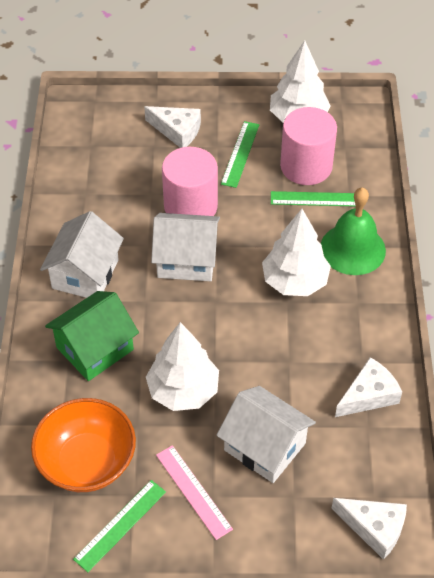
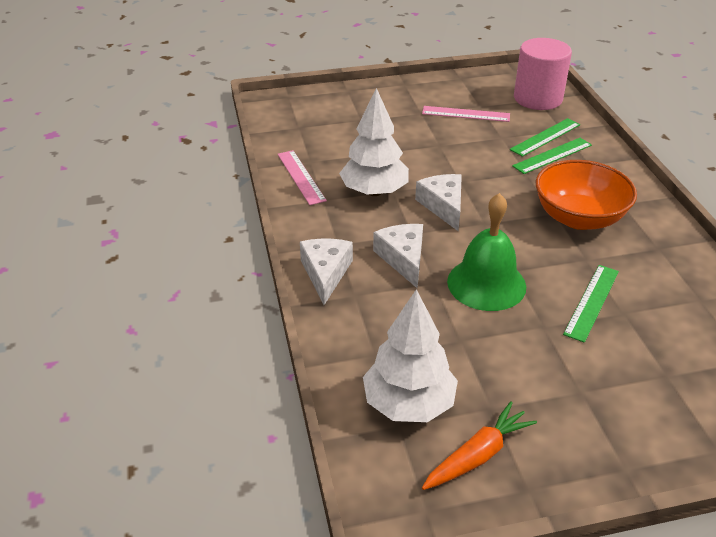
green house: [45,291,139,381] = 1 -> none = 0
orange carrot: none = 0 -> [422,402,537,490] = 1
pink cylinder: [162,147,218,216] [280,107,337,185] = 2 -> [514,38,572,110] = 1
pink ruler: [156,445,233,540] = 1 -> [278,150,327,205] [422,106,510,122] = 2
white house: [40,211,124,298] [151,213,220,281] [216,386,316,483] = 3 -> none = 0
white tree: [146,322,219,411] [262,209,331,296] [270,40,331,123] = 3 -> [339,88,409,196] [363,289,458,422] = 2

